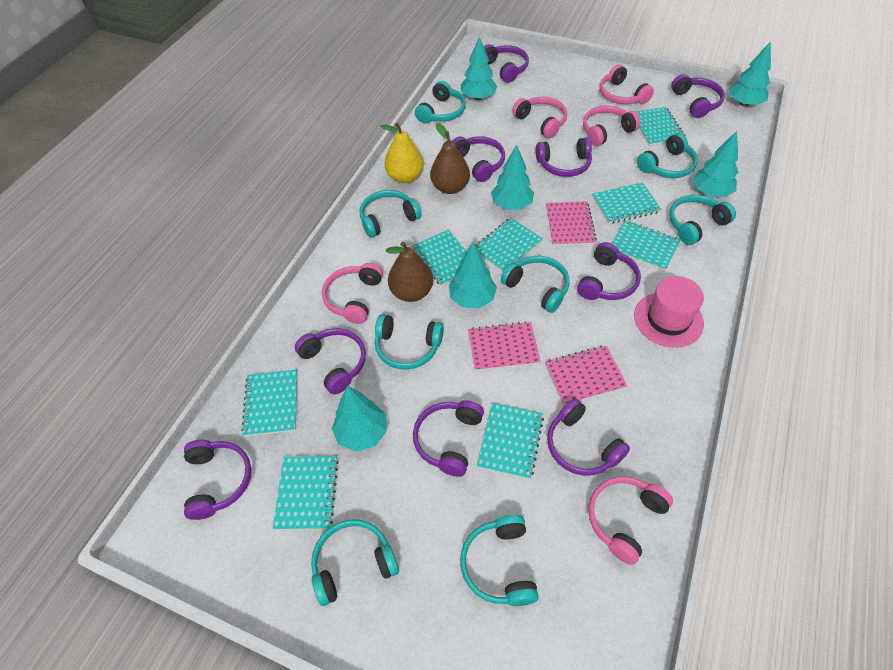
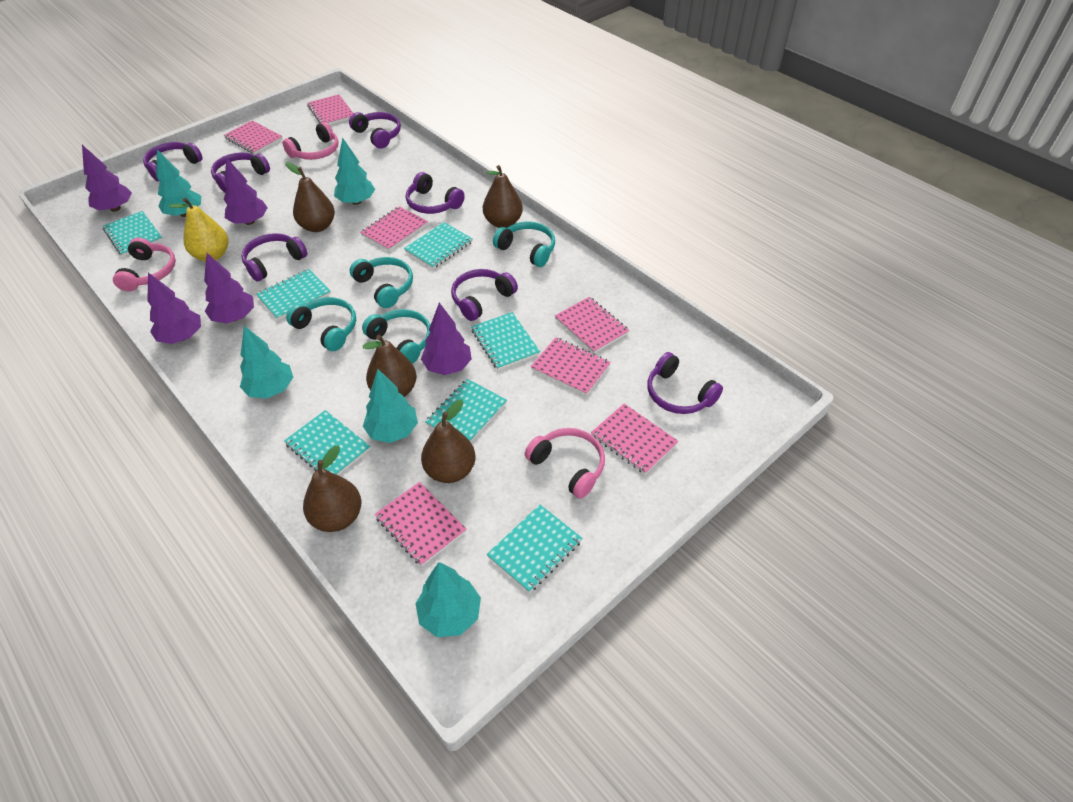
brown pear: [386,242,433,302] [430,123,470,194] = 2 -> [286,162,335,232] [303,446,361,532] [363,335,417,397] [421,400,475,483] [483,165,523,228] = 5
pink hat: [634,276,704,348] = 1 -> none = 0
pink headphones: [322,263,383,324] [512,97,567,138] [583,105,641,146] [588,477,673,565] [599,65,654,104] = 5 -> [113,238,176,291] [283,122,338,160] [525,428,605,499] = 3
pink notebook: [468,321,541,371] [545,346,627,405] [546,201,597,246] = 3 -> [224,120,283,154] [307,94,354,125] [360,206,428,251] [375,482,466,566] [531,337,611,395] [555,297,629,353] [591,404,678,475] = 7
purple headphones: [184,440,251,520] [295,328,366,395] [413,400,484,477] [453,136,505,182] [484,44,529,83] [536,138,592,177] [547,399,630,476] [577,242,641,300] [671,74,725,118] = 9 -> [143,142,203,181] [211,152,270,193] [241,233,307,281] [349,112,401,149] [406,172,465,214] [451,269,518,321] [647,352,723,414] = 7
purple tree: none = 0 -> [82,145,132,212] [147,272,201,344] [204,253,254,324] [224,157,267,225] [421,303,472,375] = 5
turquoise headphones: [311,520,399,606] [360,190,421,238] [375,314,443,370] [415,81,466,124] [460,515,539,606] [501,256,570,313] [637,133,698,178] [669,195,736,245] = 8 -> [286,297,356,351] [350,257,413,308] [362,309,430,364] [493,221,555,267] = 4
turquoise notebook: [241,369,297,436] [273,456,339,530] [412,230,467,286] [475,218,543,272] [477,403,544,479] [592,182,661,224] [612,220,680,271] [636,107,685,146] = 8 -> [102,211,163,256] [256,269,331,320] [284,410,371,475] [404,222,473,269] [425,379,507,442] [471,312,540,370] [487,505,582,593] = 7
turquoise tree: [332,386,387,452] [449,242,497,308] [461,37,497,100] [491,145,534,210] [693,131,738,197] [729,41,771,107] = 6 -> [156,150,201,217] [240,326,293,399] [334,137,375,205] [363,369,418,443] [415,562,481,637] = 5

